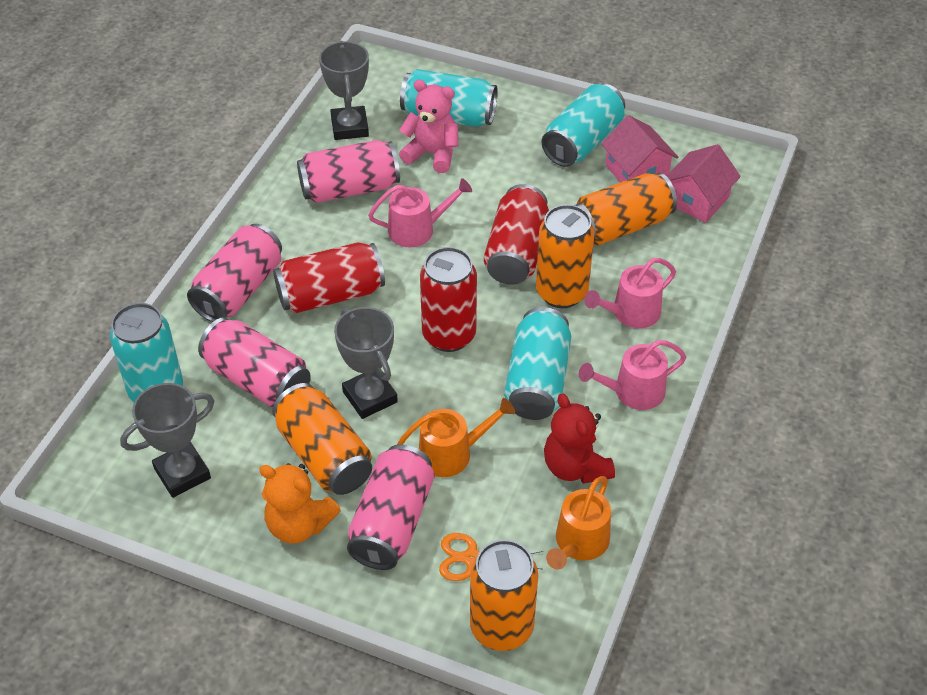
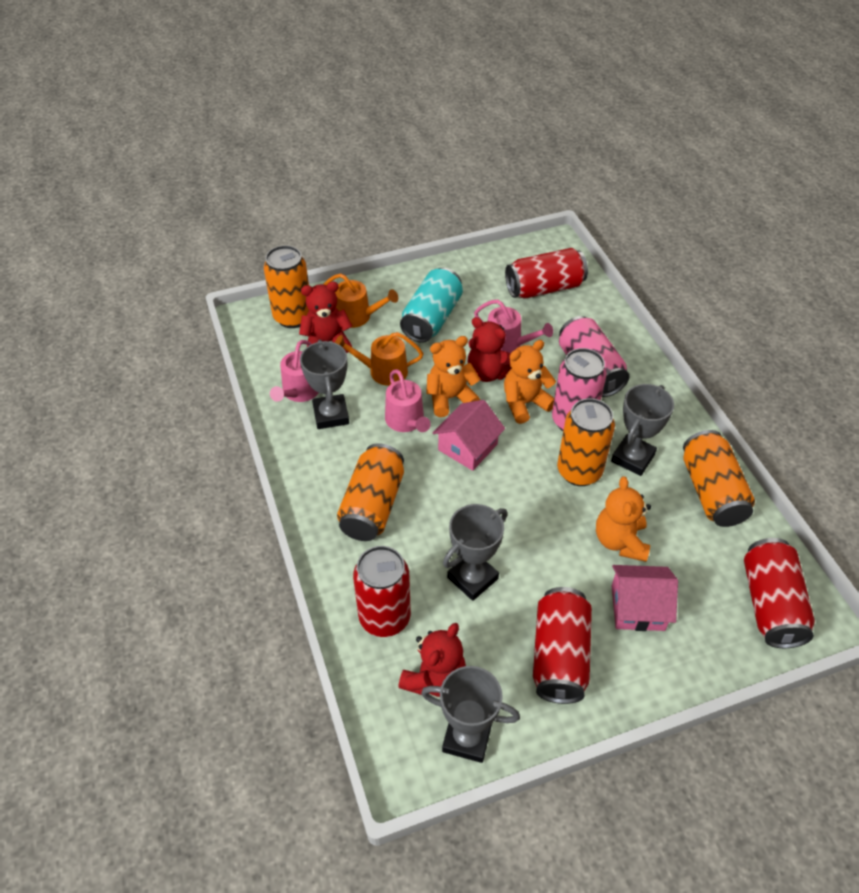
grey trophy: [120,383,214,498] [319,41,369,140] [334,307,398,419] = 3 -> [300,340,349,429] [421,666,520,763] [443,504,507,601] [611,384,674,476] = 4
orange scissors: [439,533,543,581] = 1 -> none = 0
orange teddy bear: [259,463,341,544] = 1 -> [426,336,480,417] [504,340,556,424] [596,476,651,562] = 3
pink can: [187,224,282,322] [198,317,311,408] [297,140,400,203] [347,444,434,570] = 4 -> [552,348,607,431] [559,316,629,397] = 2
pink teddy bear: [399,80,458,173] = 1 -> none = 0
red can: [273,242,385,313] [420,247,477,352] [484,184,549,285] = 3 -> [353,546,411,637] [505,248,588,299] [533,587,592,704] [744,538,815,648] = 4
red teddy bear: [544,393,615,484] = 1 -> [299,282,352,353] [398,623,466,697] [467,317,511,382] = 3
turquoise can: [110,303,183,402] [400,69,498,127] [504,307,571,420] [541,84,625,167] = 4 -> [400,268,463,343] = 1

